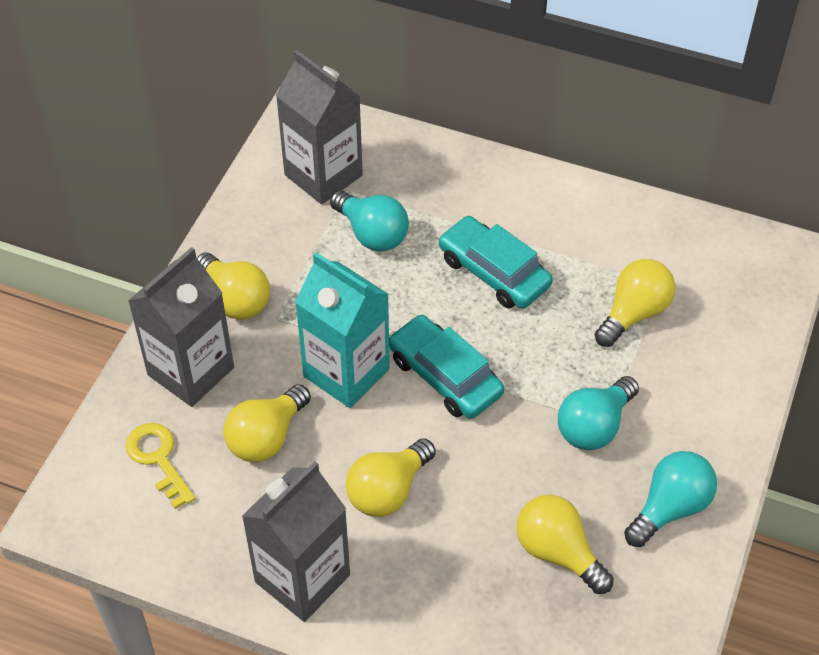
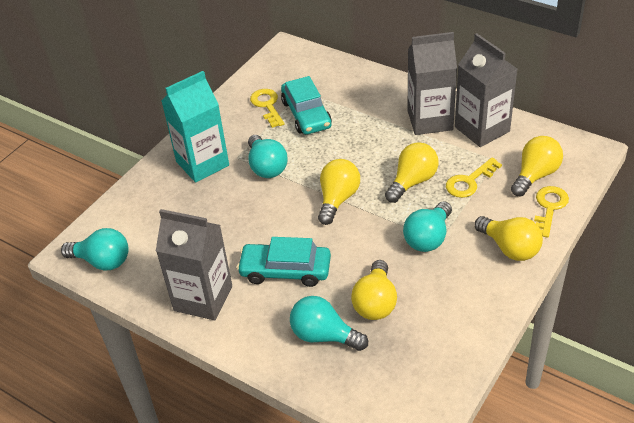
turquoise light bulb: [330,190,409,252] [558,376,639,450] [624,451,717,547] = 3 -> [61,228,129,271] [248,135,288,178] [290,296,368,351] [403,201,452,252] = 4
yellow key: [125,423,196,509] = 1 -> [250,89,284,128] [446,158,502,198] [534,186,569,238] = 3

